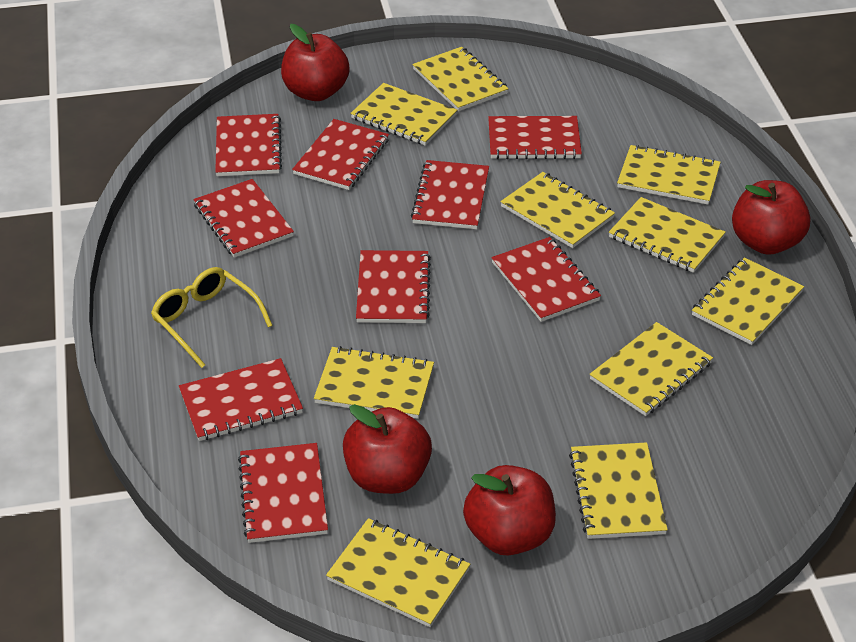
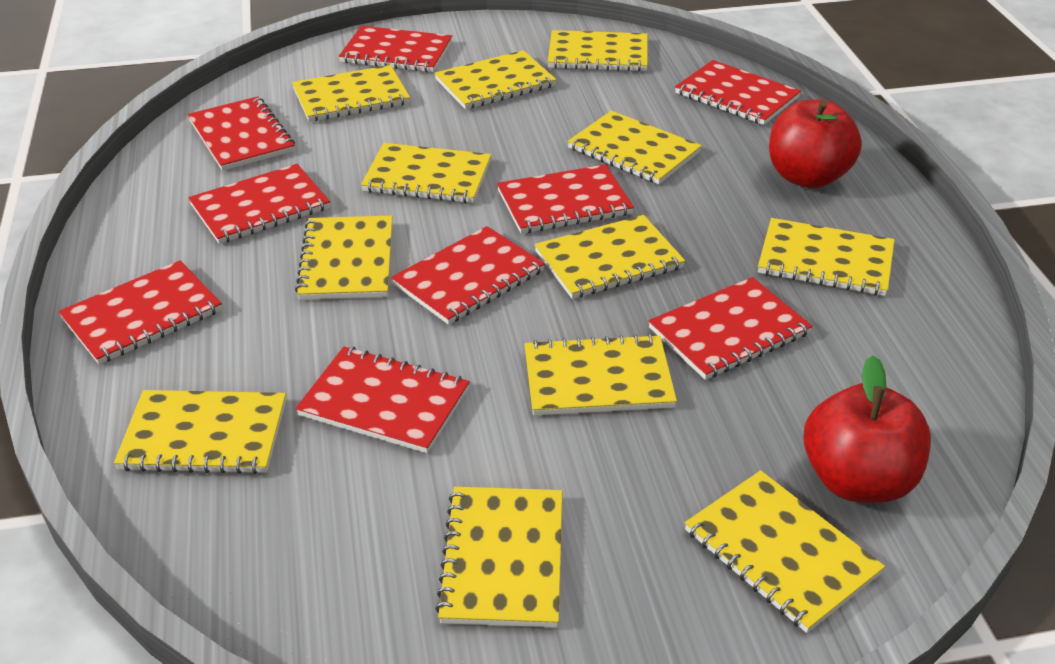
red apple: [281,24,350,101] [343,404,432,494] [463,465,556,555] [732,180,810,255] = 4 -> [769,99,862,189] [803,356,931,503] = 2
yellow glasses: [151,267,273,368] = 1 -> none = 0
yellow notebook: [314,346,434,419] [326,518,470,627] [350,83,457,146] [412,47,509,111] [500,172,615,248] [569,442,668,539] [589,322,713,416] [609,197,726,273] [617,145,721,205] [692,257,804,345] = 10 -> [114,390,286,474] [292,65,410,122] [295,216,393,300] [361,143,491,203] [435,50,557,109] [435,487,562,627] [524,334,677,415] [535,215,685,299] [548,30,648,72] [567,111,702,184] [685,470,885,633] [758,218,895,296] = 12

